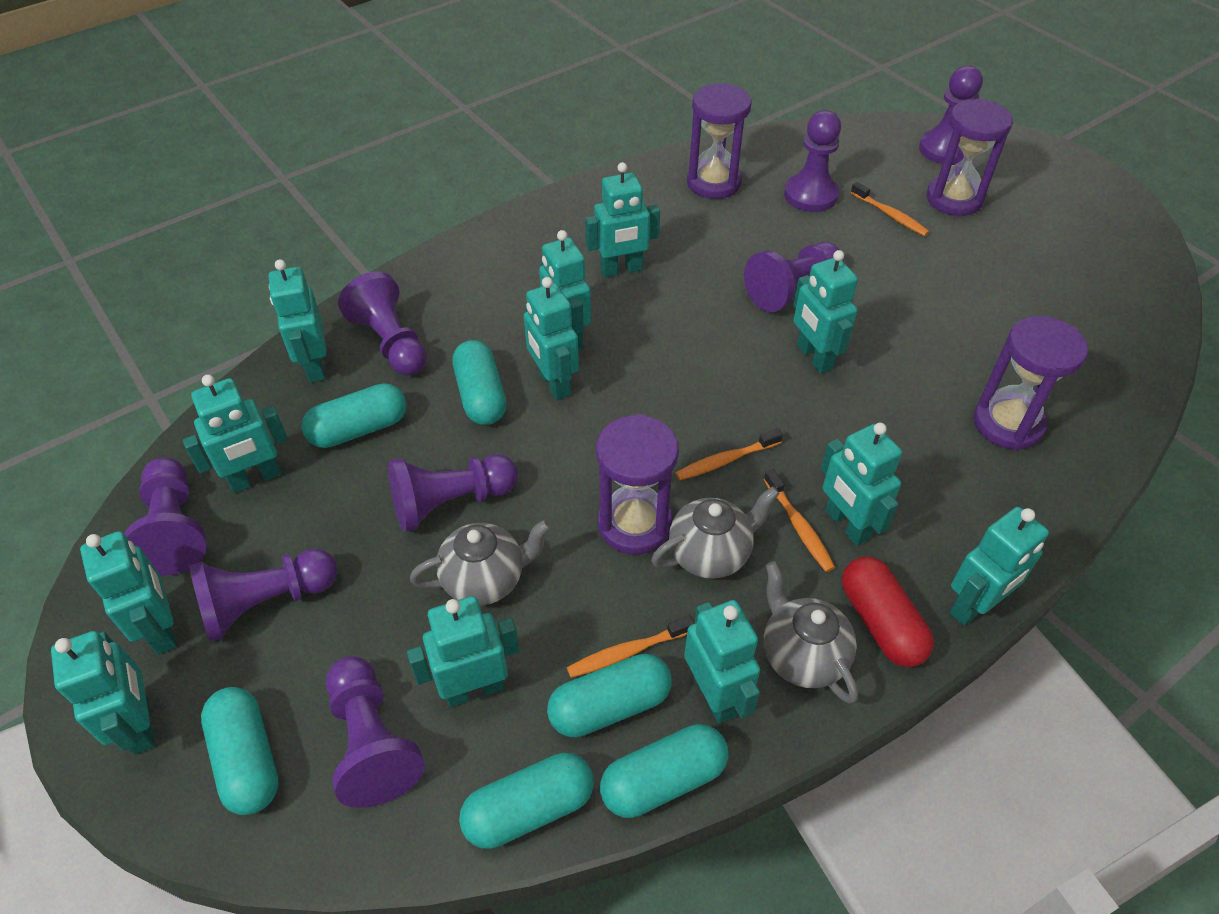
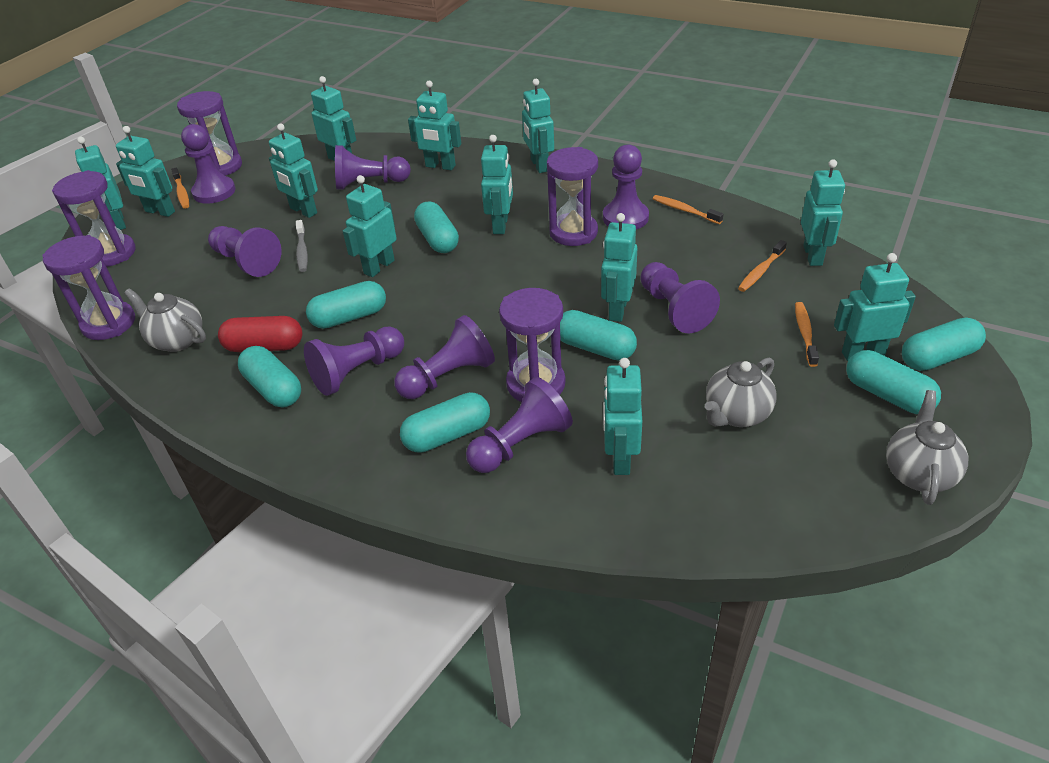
grey toothbrush: none = 0 -> [296,220,308,272] = 1
purple hourglass: [596,414,679,555] [687,83,752,199] [926,98,1013,216] [974,316,1088,451] = 4 -> [42,235,135,340] [52,170,136,267] [177,91,242,176] [499,288,566,402] [547,147,598,246] = 5
turquoise capsule: [201,687,279,815] [302,383,407,448] [453,340,506,425] [459,753,594,849] [547,654,672,738] [600,724,728,818] = 6 -> [238,346,301,407] [306,281,386,329] [400,392,490,453] [414,202,459,253] [560,310,637,361] [846,350,941,414] [902,317,986,371] = 7

